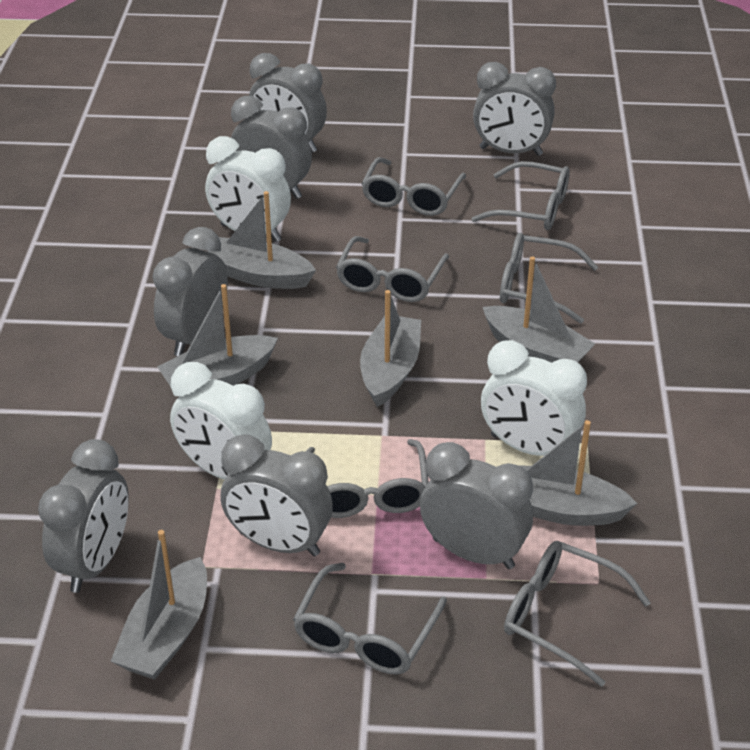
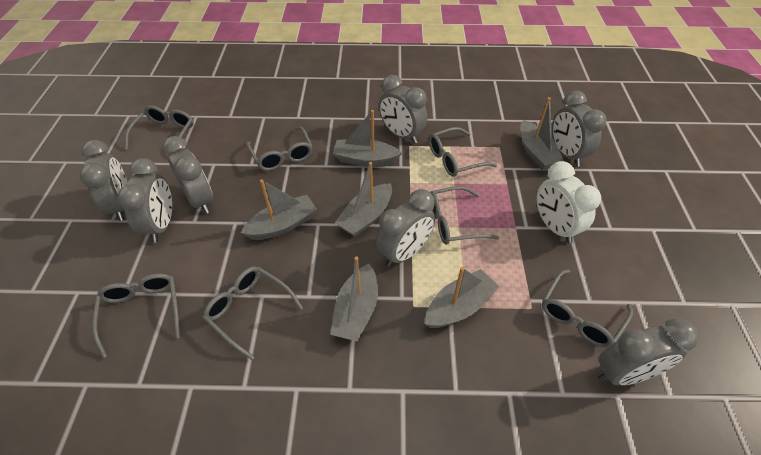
white clock: [170,362,272,480] [205,136,291,242] [481,340,587,456] = 3 -> [536,161,601,243] = 1

